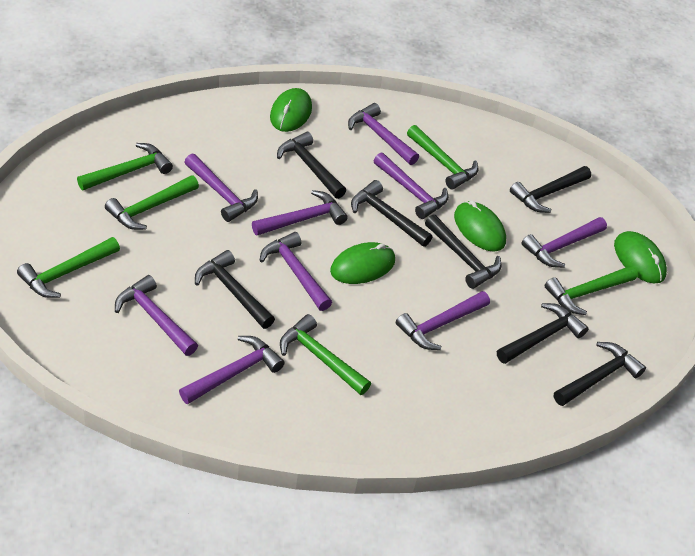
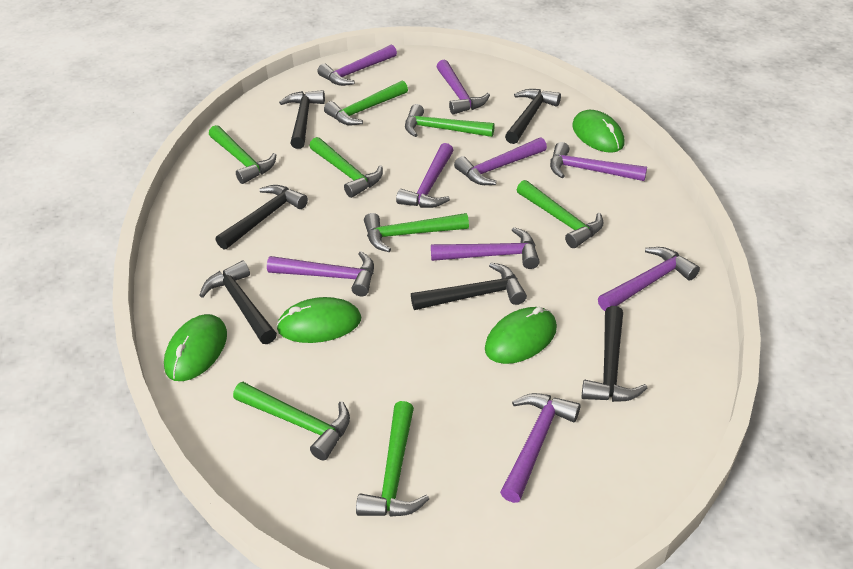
black hammer: [195,250,275,329] [277,132,346,199] [351,180,432,247] [425,214,502,289] [497,303,589,364] [510,166,591,213] [554,342,646,406] = 7 -> [199,261,277,344] [216,185,308,250] [279,90,325,149] [411,263,527,310] [505,89,561,144] [581,306,647,402] = 6
green hammer: [17,237,120,298] [77,143,173,190] [105,175,199,230] [280,314,371,395] [407,125,479,190] [545,266,637,315] = 6 -> [209,125,276,184] [233,382,350,461] [309,137,383,198] [324,80,408,125] [356,401,429,517] [364,213,469,252] [405,104,495,137] [517,180,604,248] = 8

